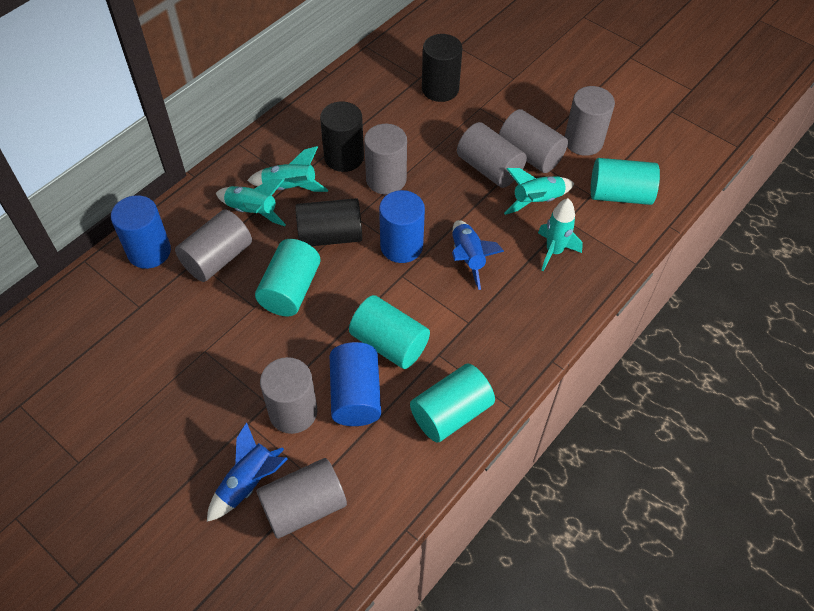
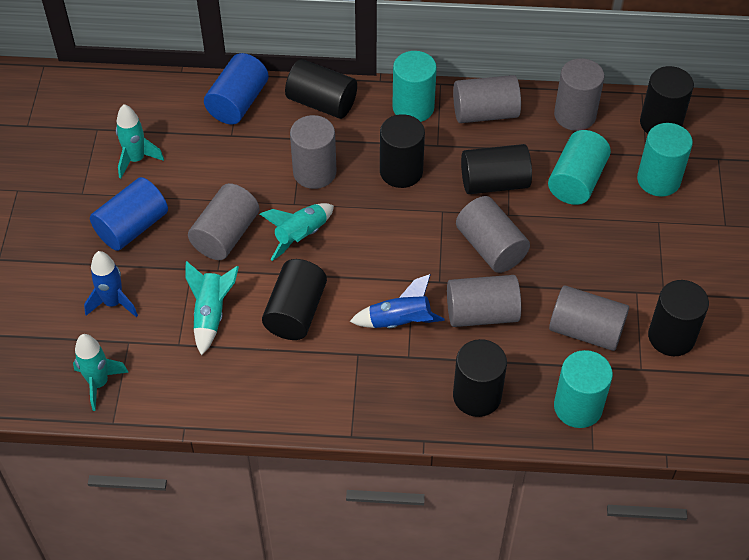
black cylinder: [295,198,362,246] [320,101,364,172] [422,34,462,102] = 3 -> [262,259,327,340] [285,59,357,119] [380,114,425,188] [453,339,507,417] [461,144,532,194] [640,66,694,134] [648,280,709,356] = 7
blue cylinder: [111,195,171,269] [330,342,381,426] [379,190,425,263] = 3 -> [90,177,168,251] [204,53,269,124] = 2

